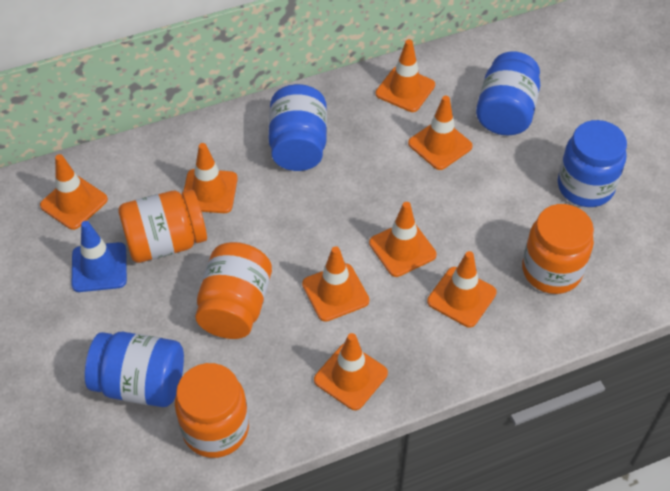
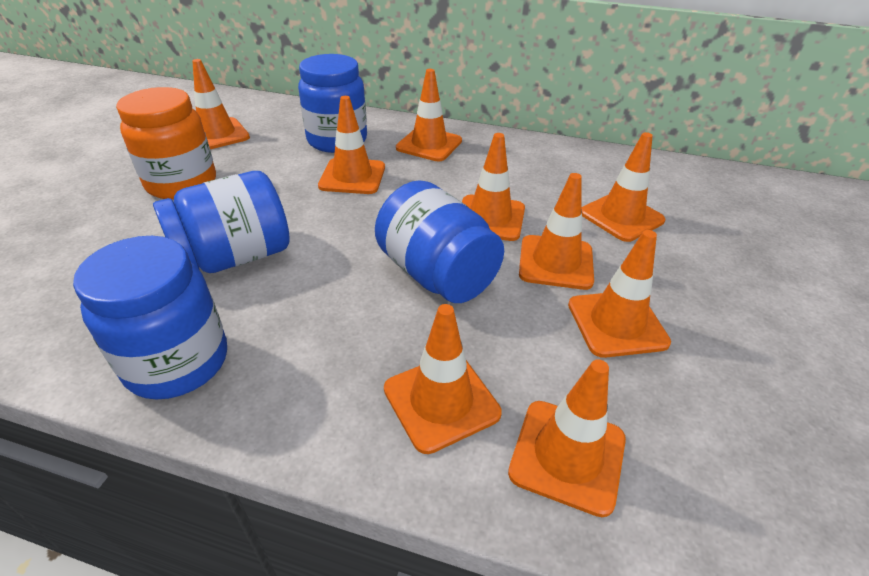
blue traffic cone: [71,221,127,292] = 1 -> none = 0
orange jar: [118,189,207,263] [175,363,249,458] [195,242,272,339] [522,204,594,294] = 4 -> [116,87,216,200] = 1
orange traffic cone: [40,154,108,230] [184,143,238,213] [302,246,369,322] [314,333,388,410] [369,202,436,277] [376,39,435,112] [408,96,473,170] [427,251,497,327] = 8 -> [192,59,250,149] [318,96,385,194] [384,304,502,454] [396,69,462,161] [462,133,525,241] [508,359,626,517] [519,173,594,290] [568,230,671,358] [582,132,665,242] = 9

